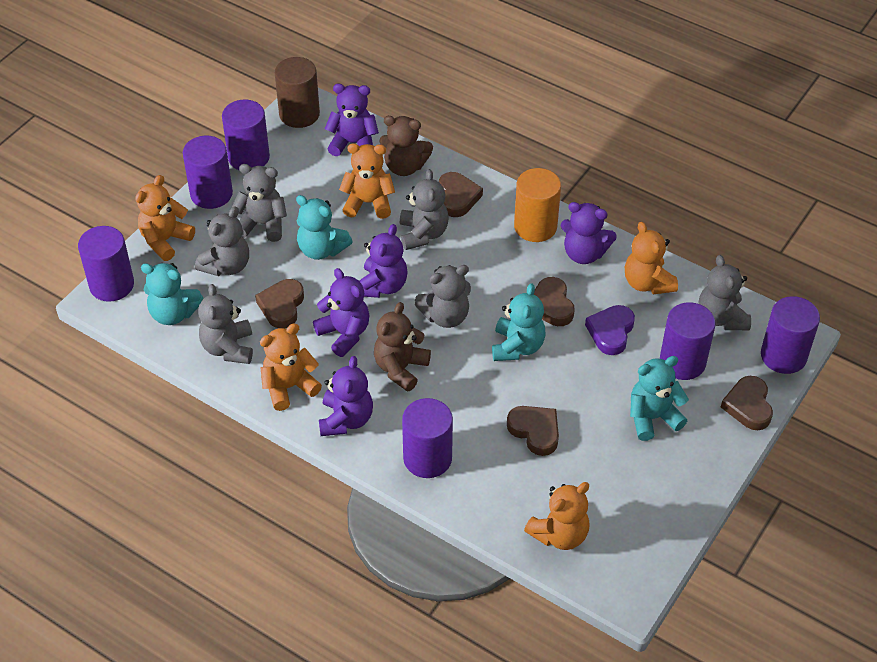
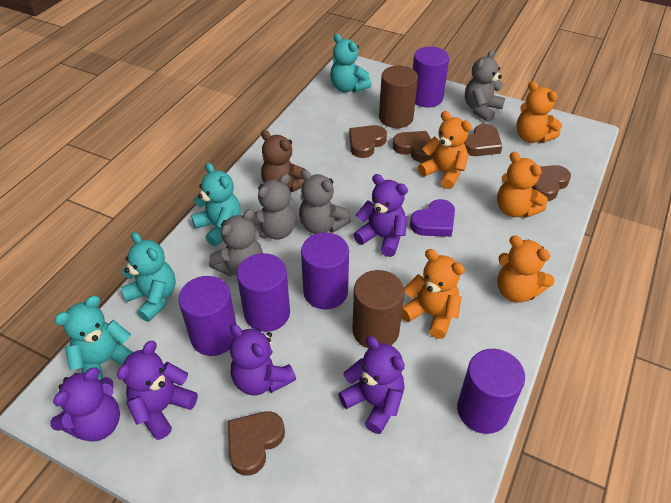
brown cylinder: [275,57,320,128] = 1 -> [352,270,405,349] [379,66,418,128] = 2
brown teddy bear: [374,302,431,392] [379,116,433,176] = 2 -> [261,130,306,192] = 1
grey teddy bear: [195,206,249,276] [198,284,253,364] [232,164,287,242] [400,169,449,250] [415,265,471,328] [698,255,751,330] = 6 -> [209,209,263,276] [251,174,296,240] [299,170,351,234] [465,50,505,122] = 4
orange cylinder: [514,168,561,242] = 1 -> none = 0
purple cylinder: [78,226,134,302] [183,136,233,209] [222,99,270,170] [402,398,453,478] [660,302,716,380] [761,296,820,374] = 6 -> [178,276,237,356] [237,253,290,332] [301,232,349,309] [413,47,449,108] [457,349,525,434] = 5

